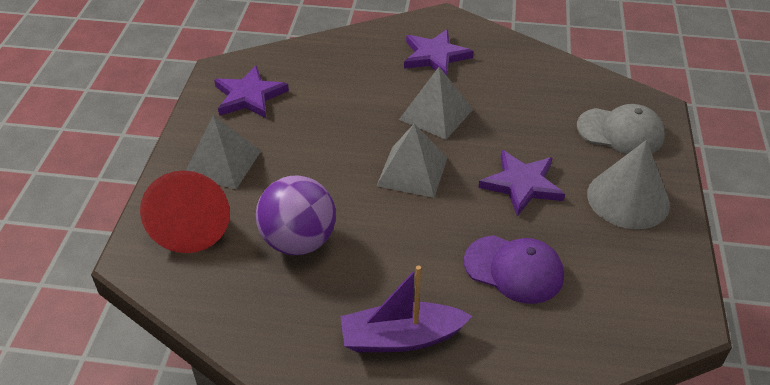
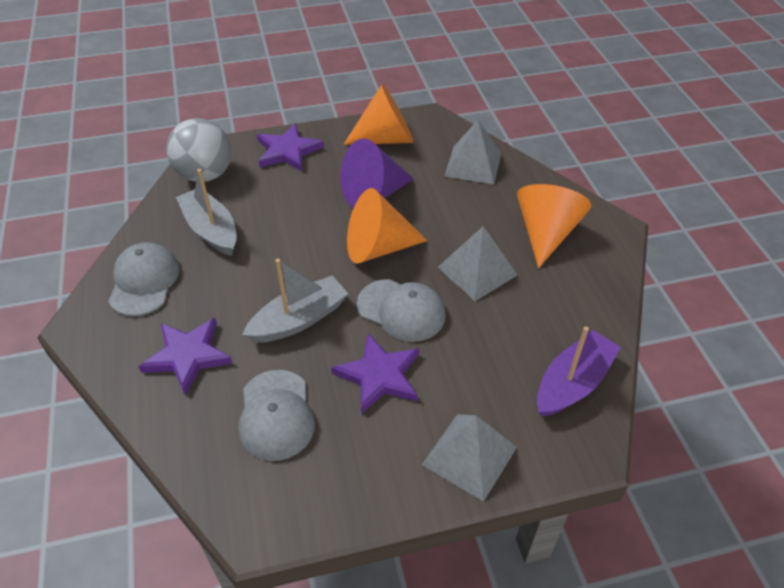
grey ball: none = 0 -> [166,118,231,182] = 1
grey boat: none = 0 -> [176,169,237,256] [242,259,348,343] = 2
grey cap: [577,104,665,154] = 1 -> [108,242,180,316] [239,370,315,461] [357,279,446,342] = 3
grey cone: [587,140,670,229] = 1 -> none = 0
orange cone: none = 0 -> [343,84,414,145] [347,188,427,264] [517,184,591,268] = 3
purple ball: [256,176,336,255] = 1 -> none = 0
purple cap: [464,235,564,304] = 1 -> none = 0
purple cone: none = 0 -> [341,138,414,209] = 1
red cone: [140,170,230,253] = 1 -> none = 0

